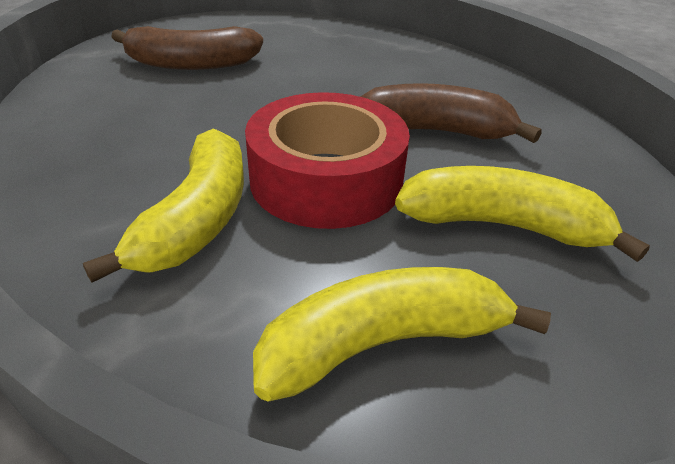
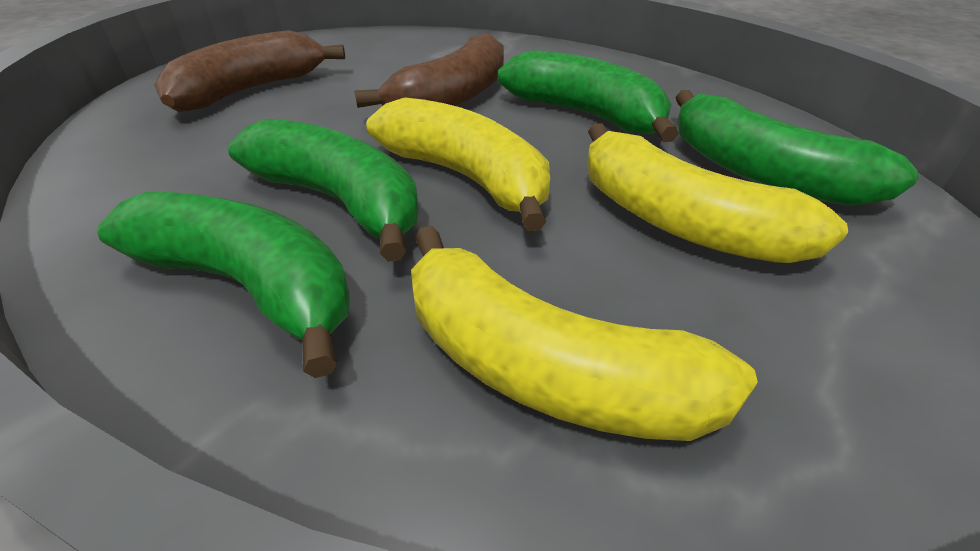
green banana: none = 0 -> [97,192,350,378] [228,119,419,262] [498,50,679,142] [675,90,919,206] = 4
red tape: [245,92,410,229] = 1 -> none = 0

